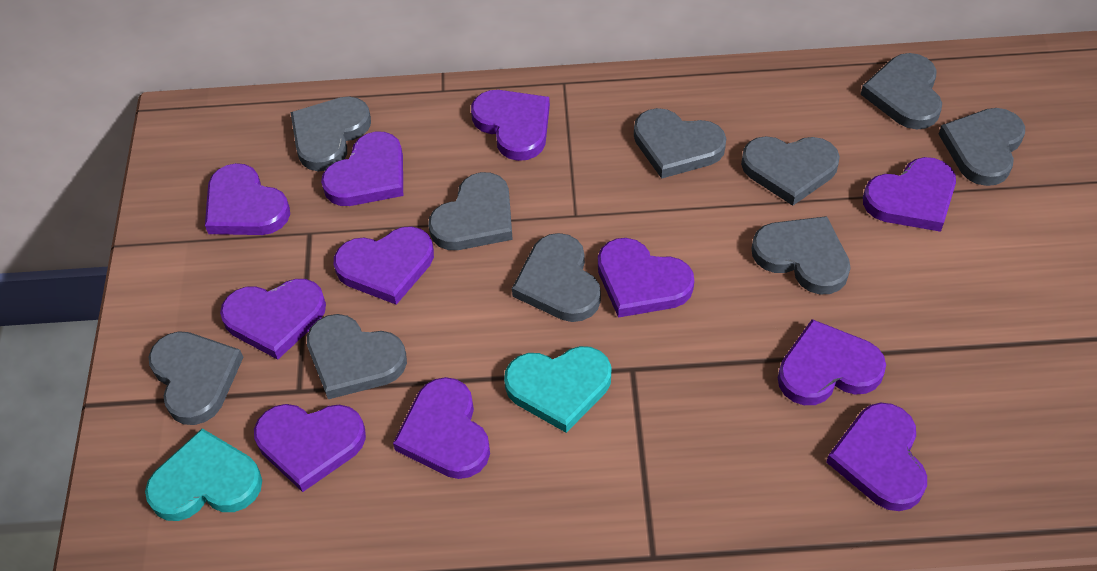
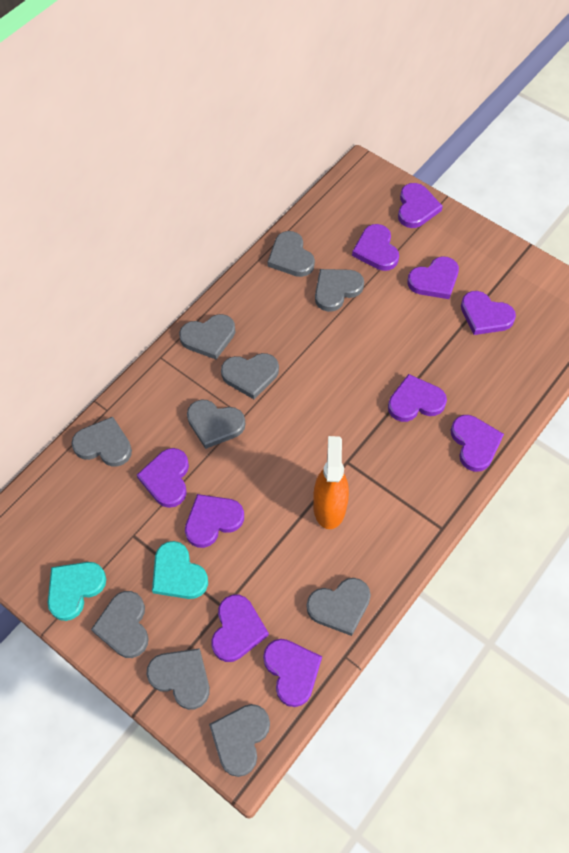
orange spray bottle: none = 0 -> [313,436,349,529] = 1
purple heart: [205,163,290,235] [220,279,326,360] [254,404,366,492] [321,131,403,206] [334,226,434,305] [393,377,490,479] [471,90,550,161] [598,238,694,318] [778,319,886,405] [826,403,927,511] [863,157,956,232] = 11 -> [137,448,189,508] [185,494,244,548] [211,595,269,662] [263,639,322,707] [352,224,399,271] [388,374,447,422] [398,183,443,228] [407,256,459,299] [451,415,504,472] [461,291,516,335] = 10

